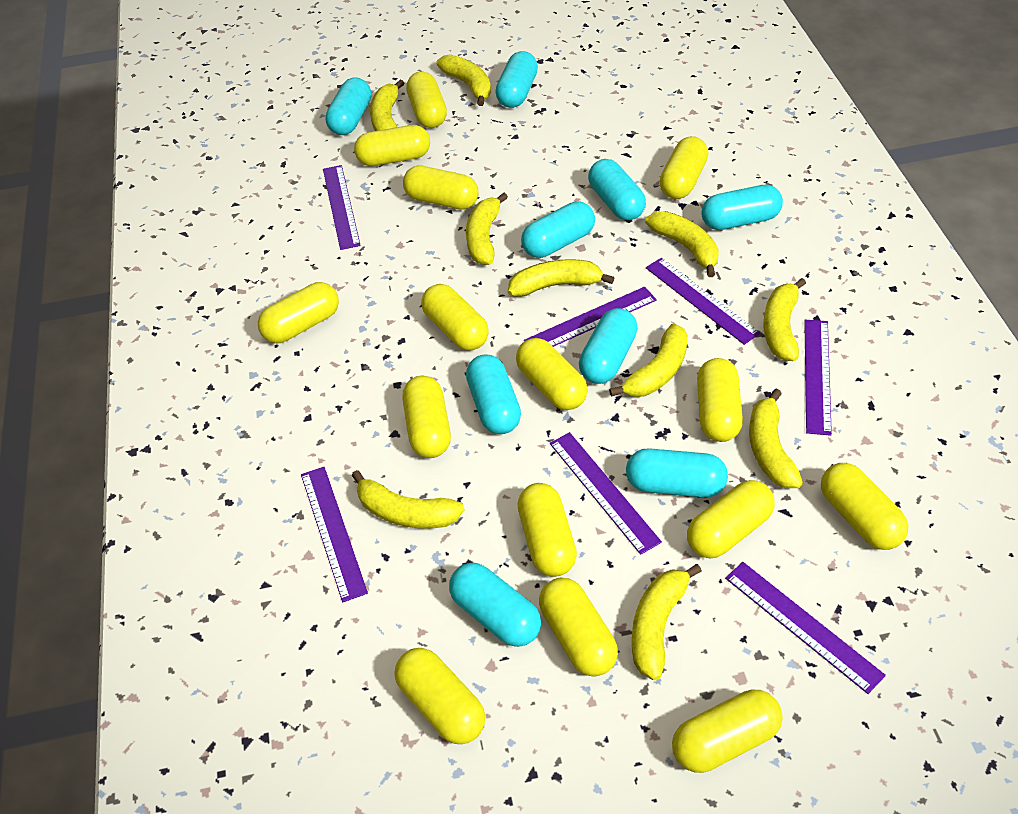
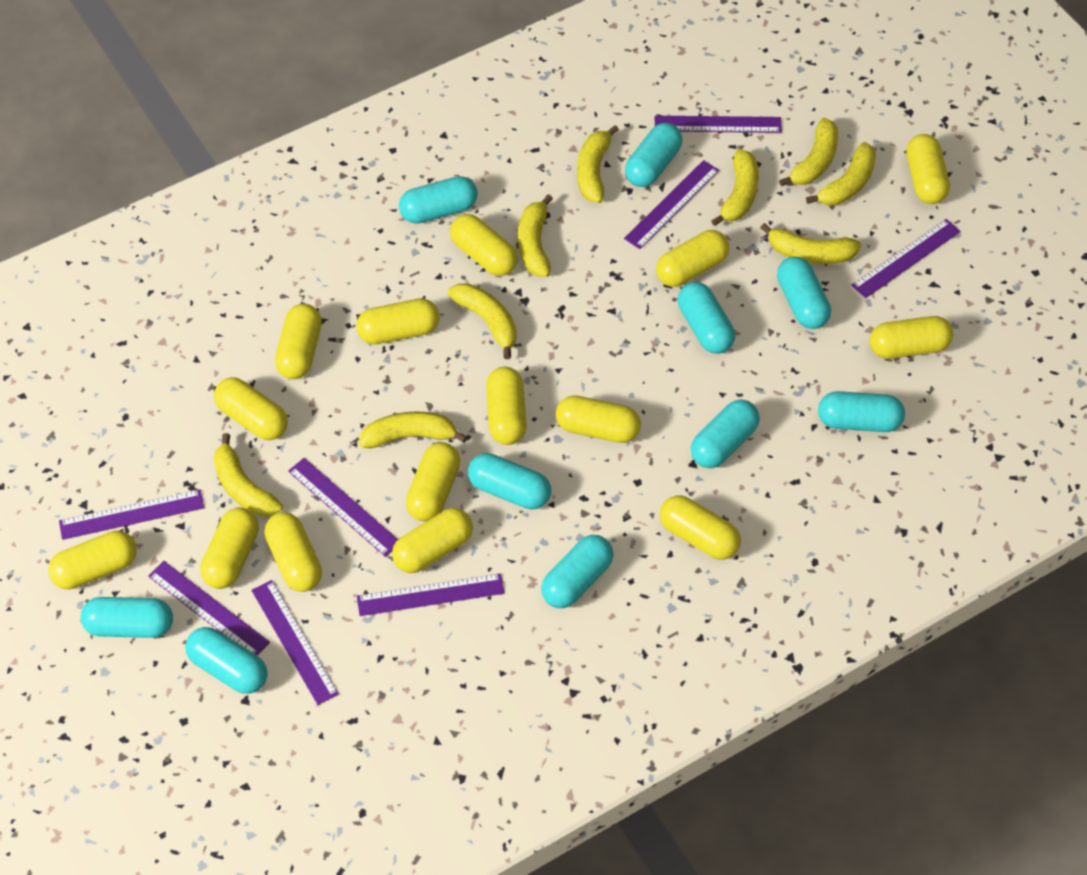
purple ruler: [301,467,368,602] [323,165,361,250] [524,287,657,347] [550,432,662,555] [646,258,760,345] [725,562,886,694] [804,320,832,436] = 7 -> [59,489,204,540] [148,561,270,656] [251,580,339,705] [288,458,398,557] [357,573,504,616] [624,160,719,249] [655,116,782,133] [851,219,960,298] = 8
turquoise capsule: [325,77,371,135] [449,563,541,647] [466,355,521,434] [495,51,538,108] [521,201,595,258] [579,308,638,384] [588,159,646,221] [626,448,728,498] [701,185,783,230] = 9 -> [81,597,173,638] [185,627,268,694] [399,176,478,224] [468,453,551,510] [541,535,614,608] [625,123,682,187] [678,282,735,354] [691,400,760,468] [777,257,831,329] [818,391,905,432] = 10
yellow banana: [351,470,465,529] [370,79,405,131] [436,54,491,106] [466,192,508,265] [508,259,614,297] [609,323,688,397] [632,564,702,680] [645,211,719,277] [749,389,803,488] [763,278,806,361] = 10 -> [213,433,283,516] [359,412,468,448] [448,283,517,359] [518,194,553,277] [577,125,619,203] [711,149,759,226] [760,223,861,264] [779,118,838,186] [806,142,876,205] = 9

